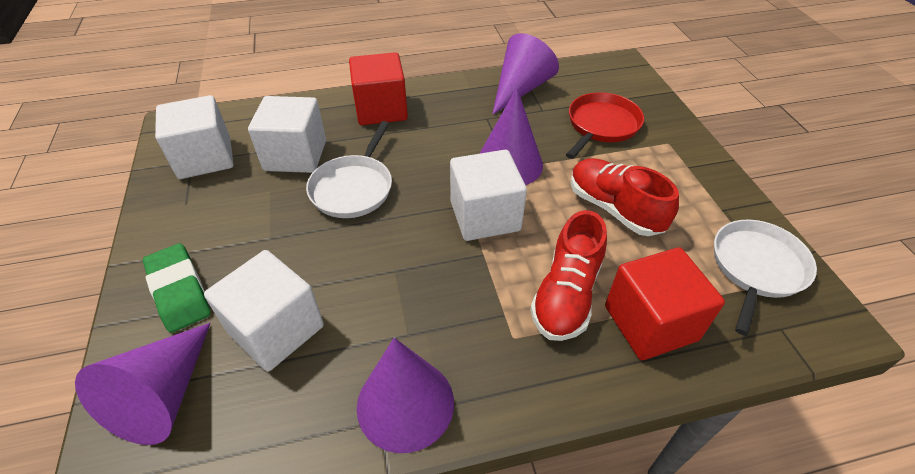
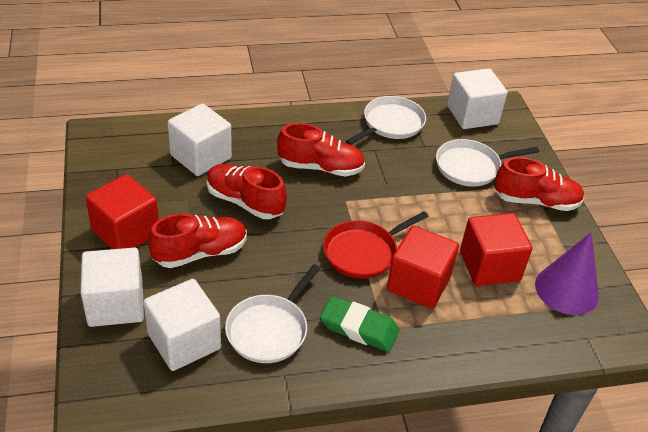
purple cone: [75,323,211,445] [357,338,454,453] [479,88,543,185] [492,33,559,115] = 4 -> [535,232,599,315] = 1
red cube: [349,52,408,125] [605,247,725,360] = 2 -> [85,174,159,249] [387,225,459,309] [460,213,532,286] = 3
red shoe: [530,210,607,341] [571,158,679,236] = 2 -> [148,213,247,268] [207,164,287,219] [277,123,365,176] [494,157,585,211] = 4
white pan: [306,121,392,218] [714,220,817,336] = 2 -> [225,264,321,363] [346,96,426,145] [436,139,539,187] = 3

